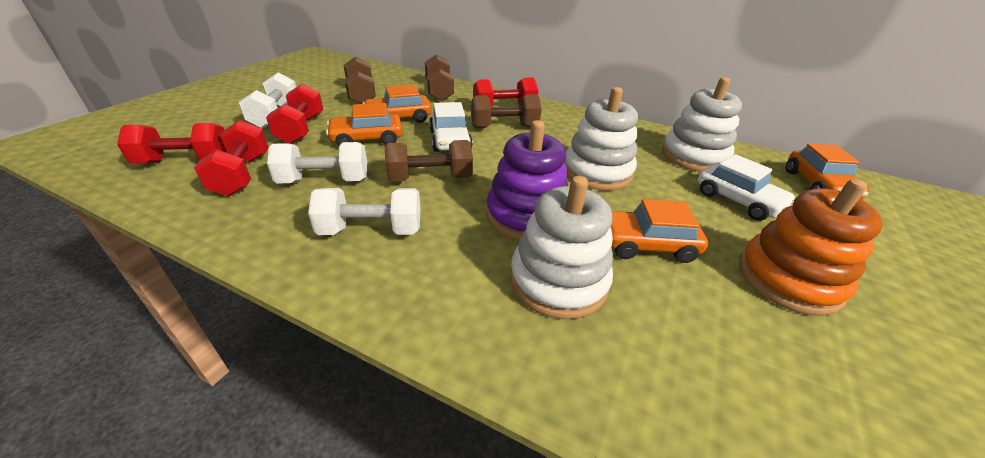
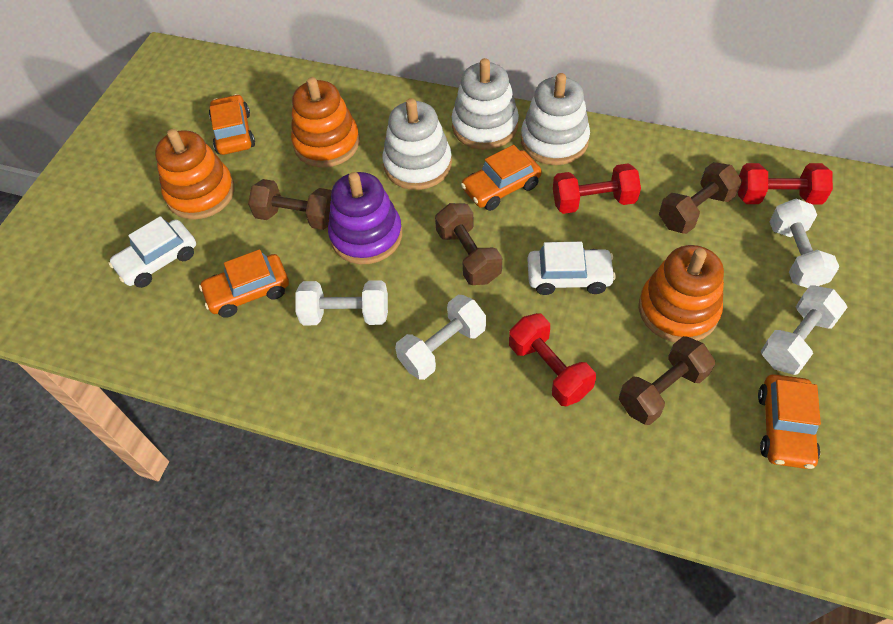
orange stacking toy: [738,179,883,316] = 1 -> [155,129,235,220] [291,77,360,168] [639,245,724,342] = 3
red dumbbell: [117,123,227,164] [194,120,269,196] [266,84,323,144] [473,77,539,107] = 4 -> [509,313,596,406] [553,163,641,214] [738,163,833,205] = 3
white dumbbell: [239,72,296,128] [267,142,367,184] [308,188,420,235] = 3 -> [295,280,388,325] [395,295,486,380] [761,285,848,375] [769,199,839,288] = 4

